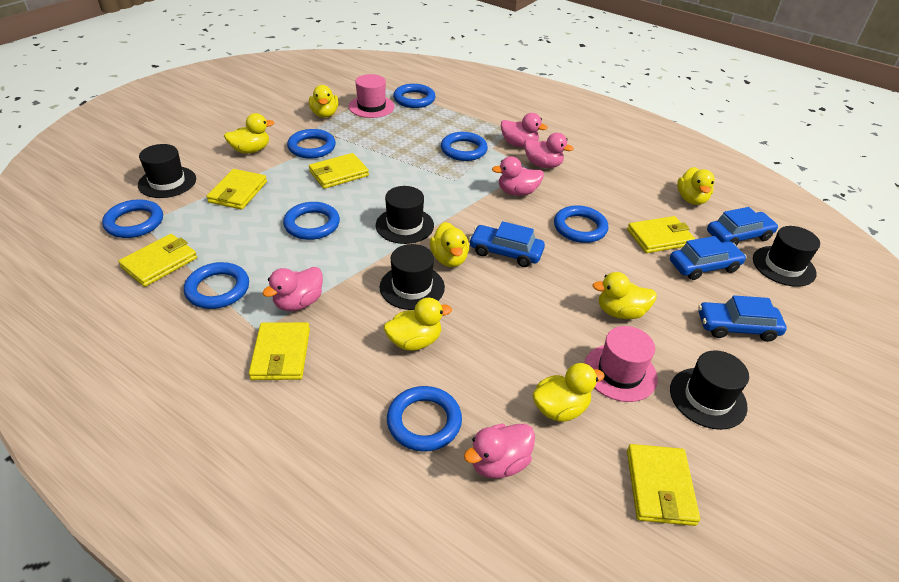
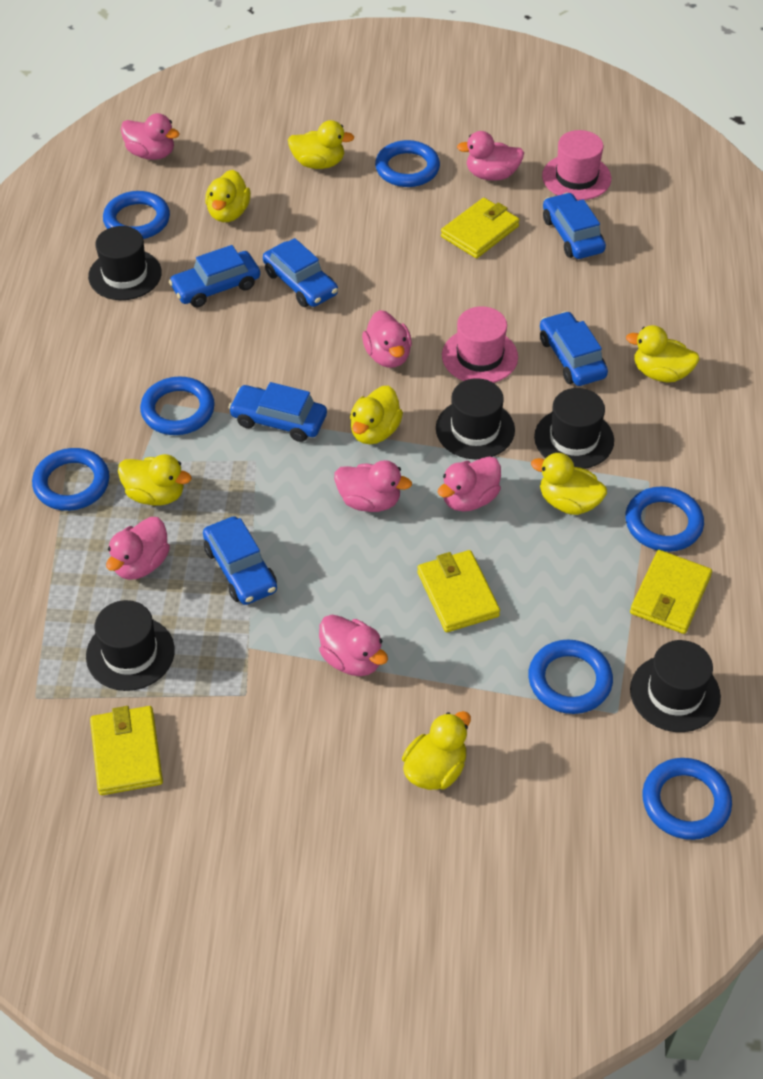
blue car: [469,221,545,267] [670,236,747,280] [698,295,787,342] [707,207,778,246] = 4 -> [169,245,260,307] [203,517,277,605] [228,382,327,442] [263,238,338,307] [540,311,608,386] [543,192,606,259] = 6
blue ring: [102,199,163,238] [184,262,249,309] [283,202,340,240] [287,129,336,158] [387,386,462,452] [393,84,435,108] [441,132,488,161] [554,205,608,243] = 8 -> [32,448,109,511] [103,191,170,239] [140,377,215,435] [375,140,440,187] [528,640,613,714] [625,487,704,552] [642,758,732,840] = 7
pink duck: [263,267,323,311] [464,424,535,479] [492,156,544,196] [501,113,548,147] [524,133,573,168] = 5 -> [106,517,170,580] [121,113,180,160] [319,615,388,676] [334,460,412,512] [362,310,412,368] [437,456,501,512] [457,131,524,181] = 7
yellow wallet: [118,234,197,287] [206,169,267,210] [249,322,310,380] [309,153,369,189] [627,216,695,253] [627,444,700,526] = 6 -> [90,706,163,795] [417,550,500,632] [441,198,520,258] [630,550,712,634] = 4

